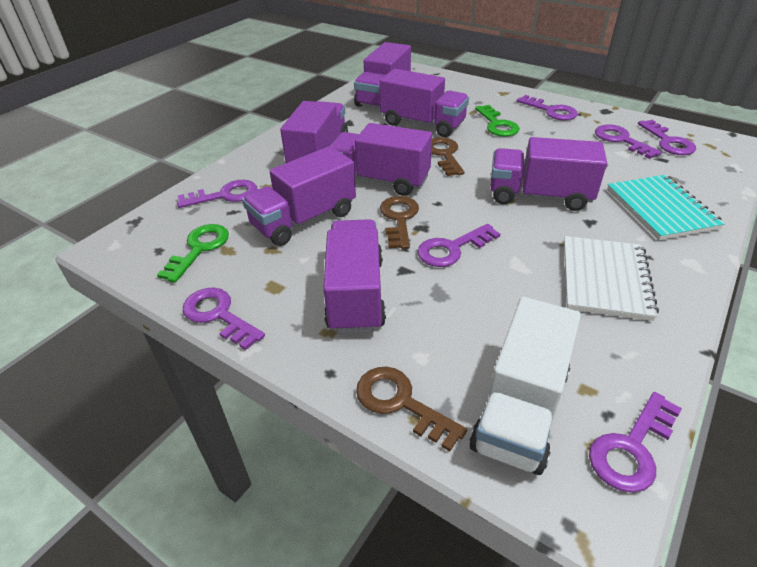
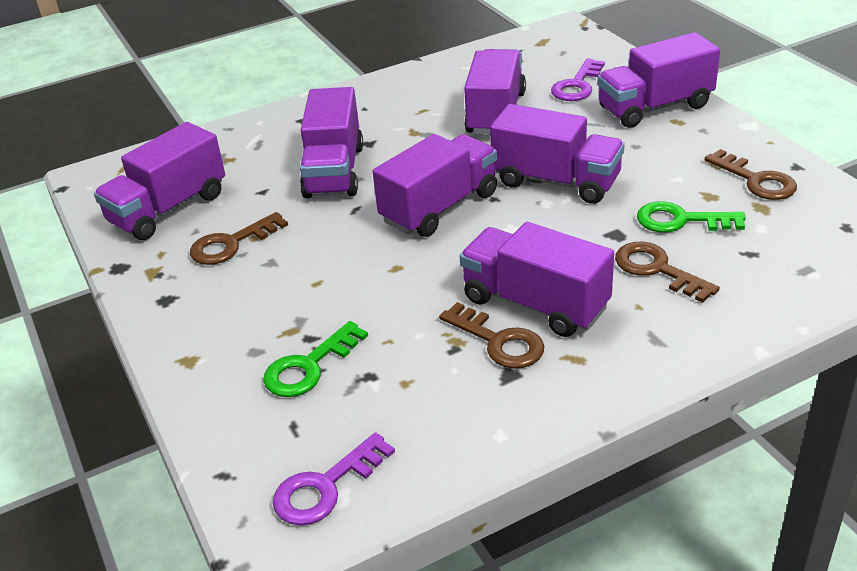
brown key: [356,367,467,451] [380,196,419,249] [431,137,465,176] = 3 -> [190,212,288,265] [439,302,544,369] [615,242,720,303] [705,149,797,200] = 4
purple key: [177,180,257,208] [183,288,265,350] [417,224,500,267] [517,95,578,120] [589,392,682,493] [595,124,662,159] [638,120,696,155] = 7 -> [272,432,395,525] [551,58,605,101] = 2
turquoise notebook: [607,175,725,240] = 1 -> none = 0
white notebook: [564,236,659,321] = 1 -> none = 0
white truck: [470,297,581,475] = 1 -> none = 0

